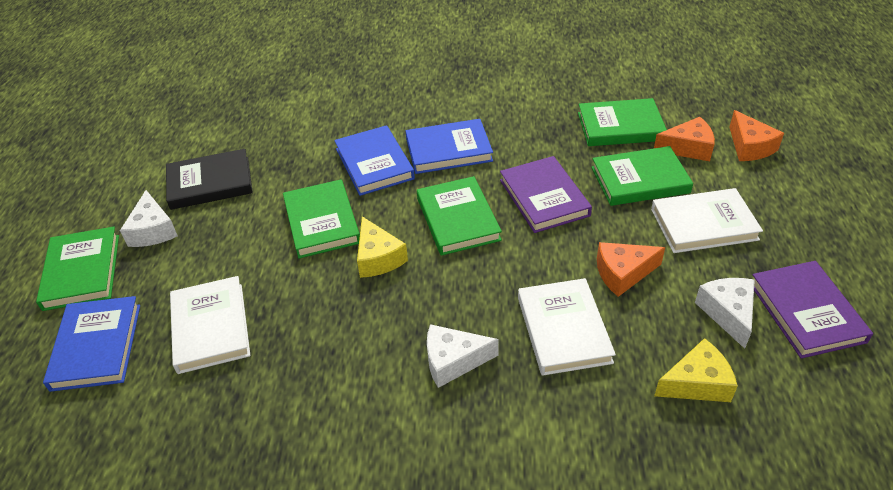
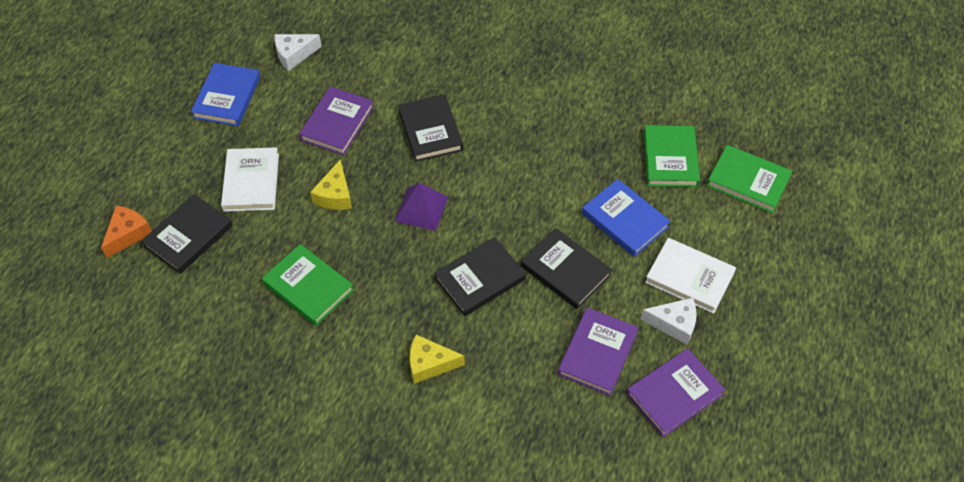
black book: [166,149,253,210] = 1 -> [141,194,233,274] [398,94,463,162] [434,237,526,316] [521,228,612,309] = 4
blue book: [43,296,140,392] [334,125,415,196] [406,119,493,174] = 3 -> [191,63,260,126] [582,179,671,257] = 2
green book: [36,227,119,311] [283,179,360,258] [417,176,502,256] [578,98,667,146] [591,146,693,206] = 5 -> [262,244,354,326] [644,125,700,187] [707,145,792,213] = 3
orange cheese: [597,242,665,297] [654,117,715,161] [730,110,784,161] = 3 -> [101,206,152,258] = 1
purple book: [500,156,592,233] [753,261,873,359] = 2 -> [299,86,374,155] [558,307,639,396] [626,348,725,437] = 3
purple pyramid: none = 0 -> [395,183,448,231] = 1
white book: [170,276,251,374] [518,278,616,376] [651,188,763,253] = 3 -> [221,147,279,212] [645,238,736,314] = 2
white cheese: [120,190,178,247] [427,324,499,388] [695,278,755,349] = 3 -> [274,34,322,71] [640,298,697,345] = 2

